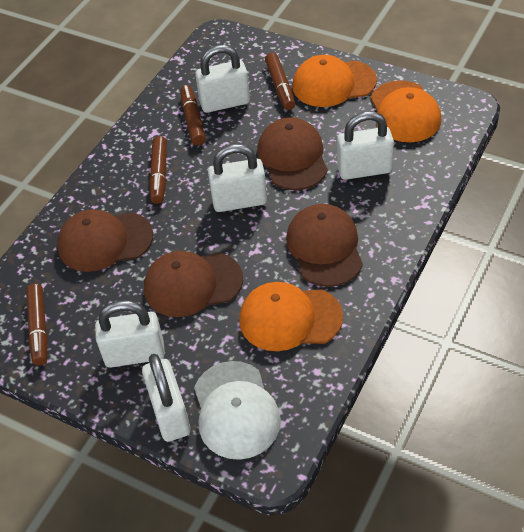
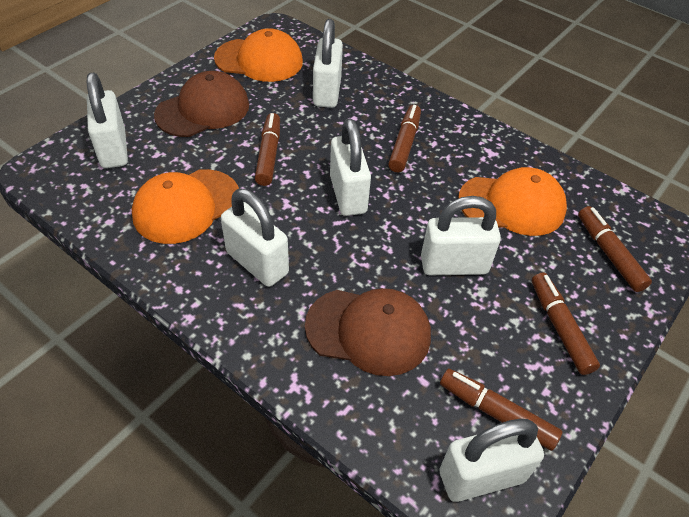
brown cap: [57,209,153,272] [144,251,243,317] [257,117,328,190] [286,204,363,287] = 4 -> [154,71,249,137] [305,288,431,376] = 2
brown marker: [26,283,48,366] [149,136,167,204] [180,85,206,146] [265,53,295,110] = 4 -> [255,113,280,186] [388,105,421,172] [440,369,563,451] [532,273,600,375] [578,206,652,292] = 5
white cap: [194,361,281,460] = 1 -> none = 0
white padlock: [95,300,165,368] [142,354,191,442] [195,45,250,113] [208,144,267,212] [337,111,394,180] = 5 -> [87,72,128,168] [221,188,289,287] [313,19,343,108] [330,119,371,216] [421,196,501,275] [439,419,544,502] = 6

